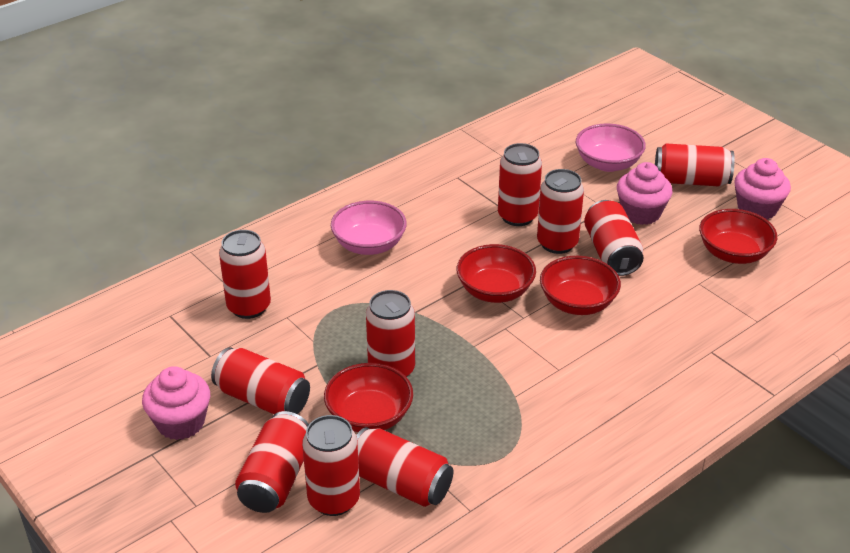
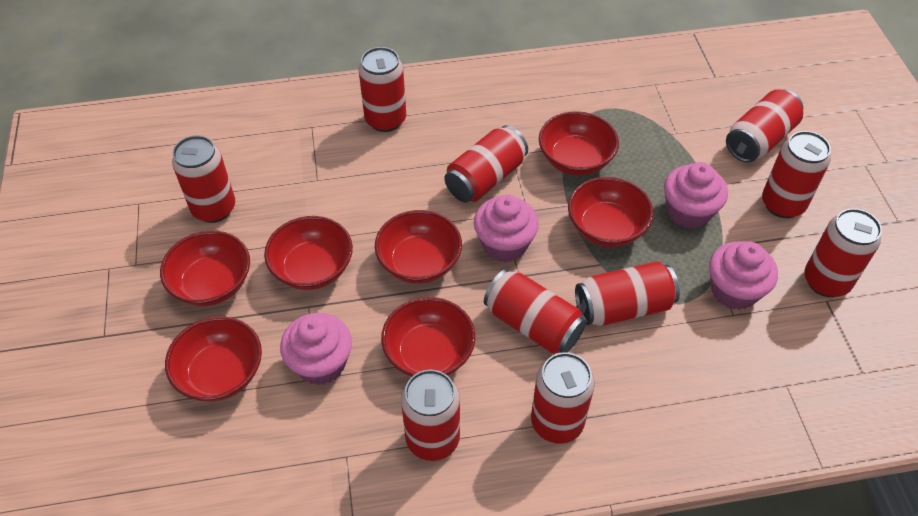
pink bowl: [331,201,407,255] [576,123,646,172] = 2 -> none = 0
pink cupcake: [142,366,210,440] [617,162,672,225] [734,158,791,220] = 3 -> [280,313,352,385] [474,195,539,262] [664,162,728,229] [709,241,778,310] = 4
red bowl: [324,363,413,432] [457,244,536,303] [540,256,621,315] [699,209,777,264] = 4 -> [160,231,250,306] [165,316,262,402] [264,216,353,290] [375,210,462,283] [381,297,475,377] [539,111,619,176] [568,177,654,247] = 7

